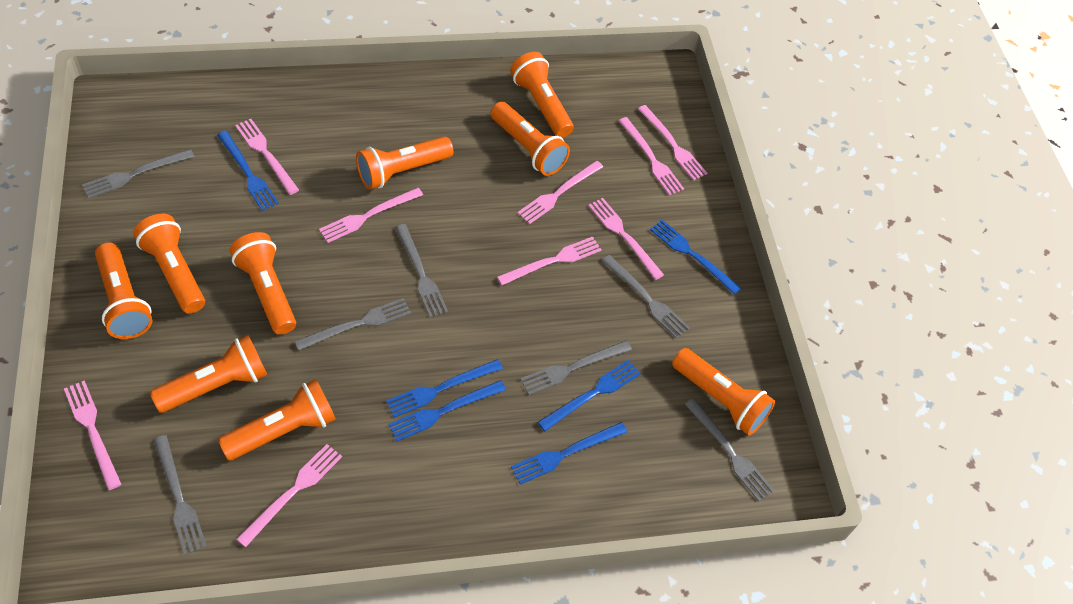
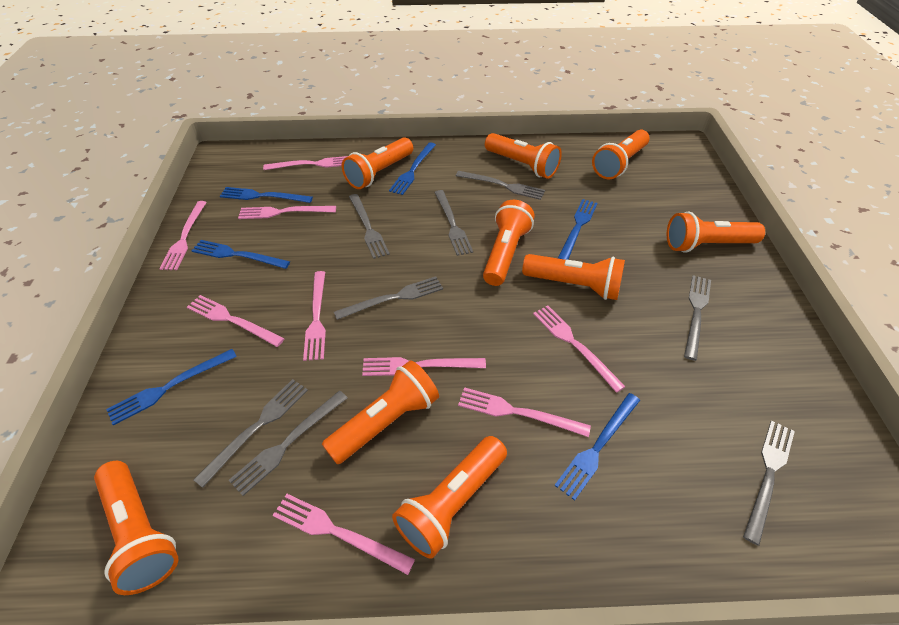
grey fork: [82,149,195,199] [154,435,207,555] [295,298,411,350] [395,224,448,318] [520,341,632,395] [602,255,690,339] [685,398,775,501] = 7 -> [194,379,308,488] [229,391,348,496] [334,277,443,320] [349,194,390,259] [434,190,473,256] [456,171,545,200] [684,275,711,361] [743,420,795,546] = 8

